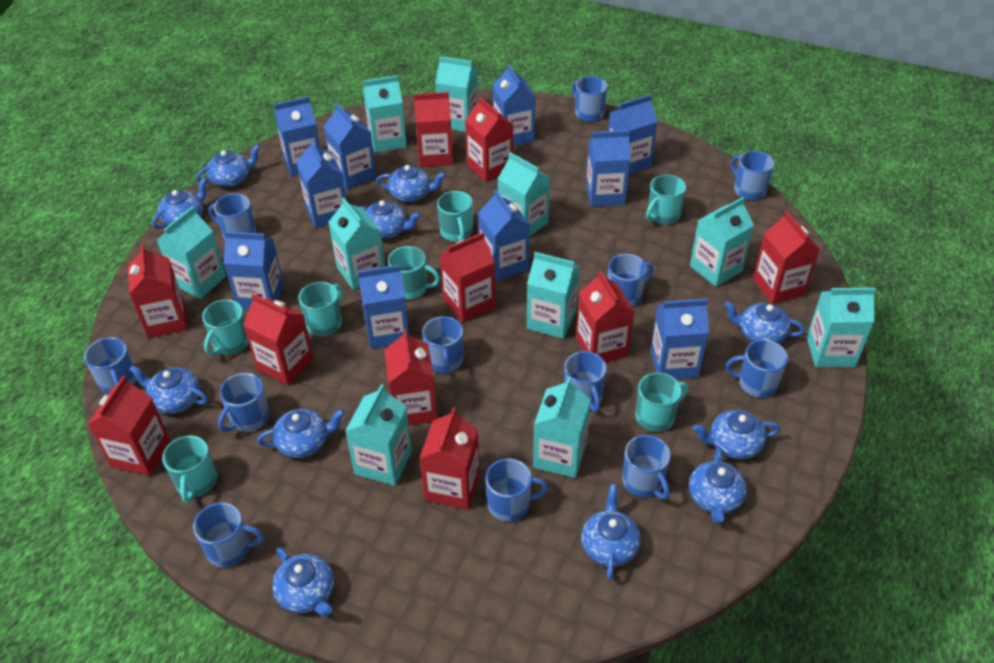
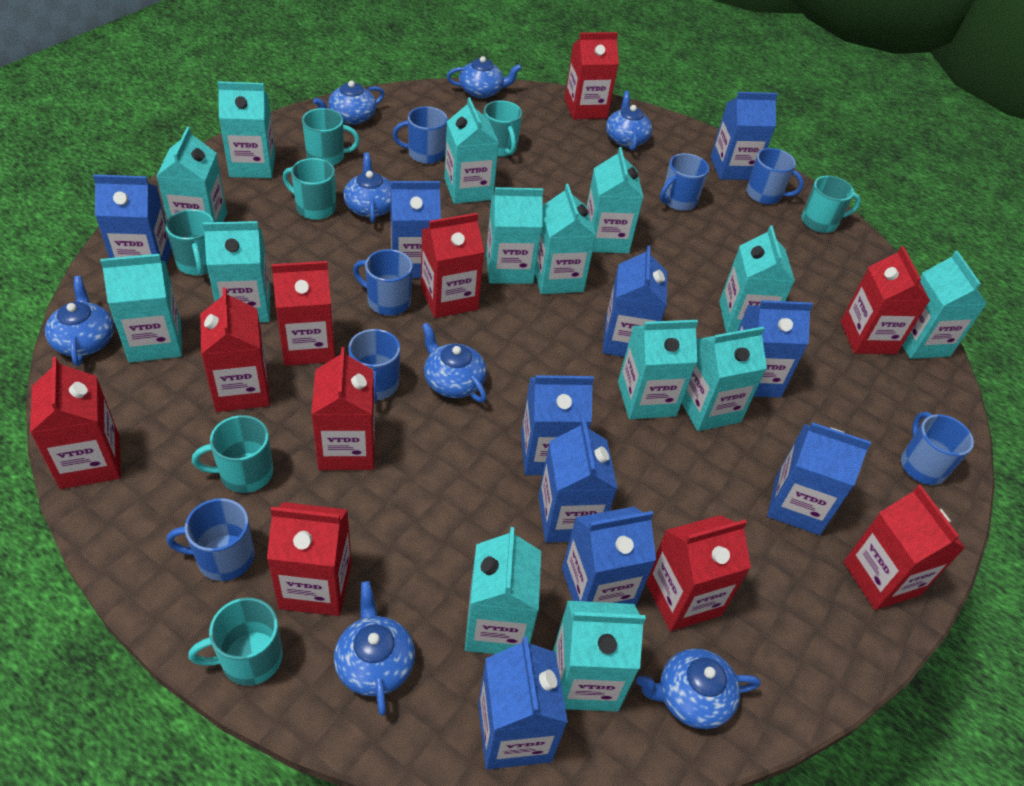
blue mug: [84,337,137,394] [193,502,264,568] [208,194,256,240] [218,373,270,432] [422,316,463,376] [485,458,549,522] [564,351,607,412] [572,76,607,122] [608,254,654,306] [622,435,671,499] [726,340,788,398] [731,151,774,200] = 12 -> [166,498,254,581] [348,329,400,404] [353,249,413,316] [392,107,448,164] [660,153,709,211] [746,148,804,204] [901,412,974,485] = 7
blue teapot: [129,365,208,414] [152,177,207,229] [196,145,260,187] [257,409,345,458] [272,547,334,617] [359,200,421,238] [376,165,446,202] [581,484,641,579] [689,448,747,524] [693,410,780,459] [724,301,805,344] = 11 -> [45,276,114,366] [313,81,385,125] [334,581,415,716] [343,152,391,223] [422,322,487,402] [447,56,522,99] [606,91,652,151] [637,649,760,729] = 8
turquoise carton: [157,206,226,299] [328,198,385,290] [345,384,412,486] [363,75,407,153] [435,56,478,132] [498,152,550,237] [527,252,579,339] [533,377,591,478] [690,197,754,287] [807,288,876,367] = 10 -> [100,254,182,363] [157,127,227,222] [203,221,271,322] [217,81,275,178] [444,97,499,204] [465,527,541,654] [486,187,543,284] [535,184,596,294] [553,601,646,711] [586,147,644,253] [618,320,698,419] [682,327,767,431] [719,225,795,333] [902,251,987,359] = 14

